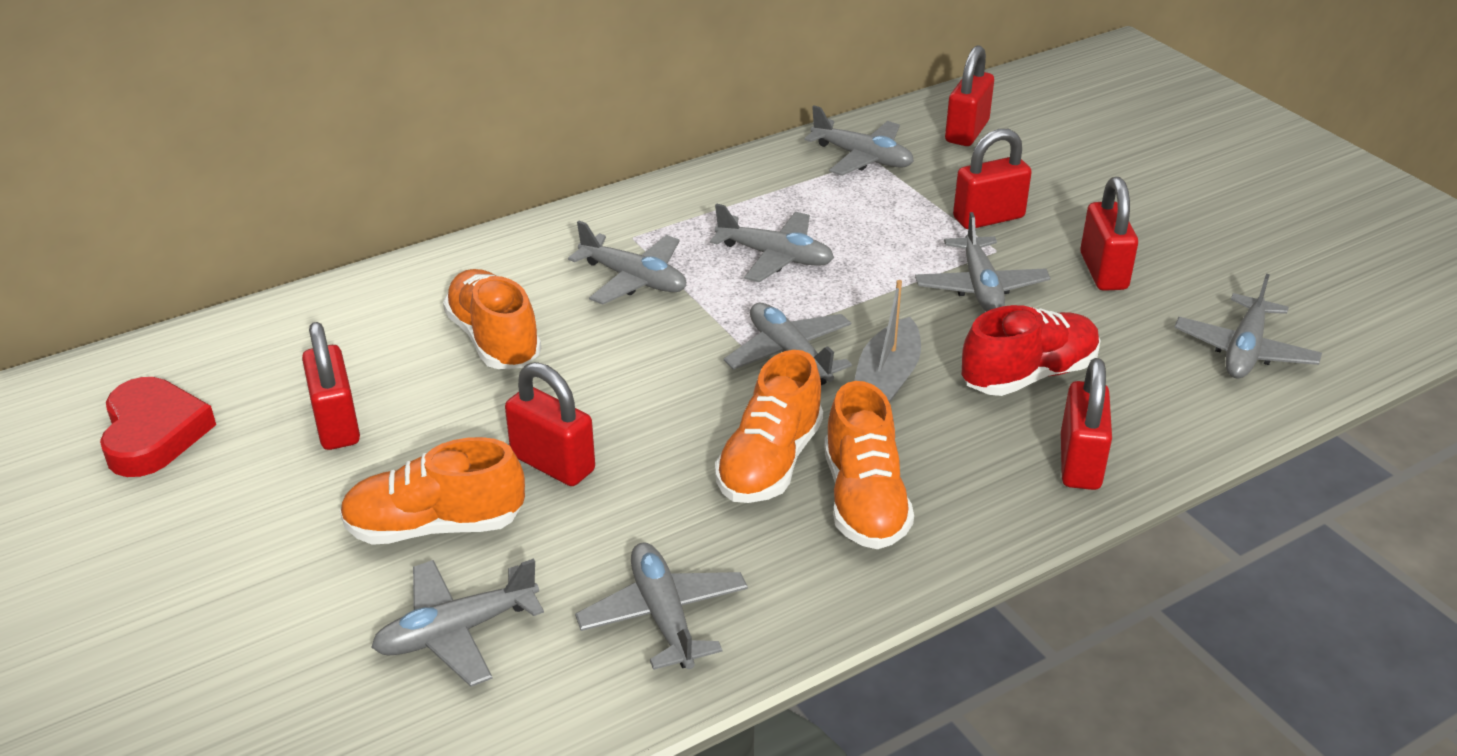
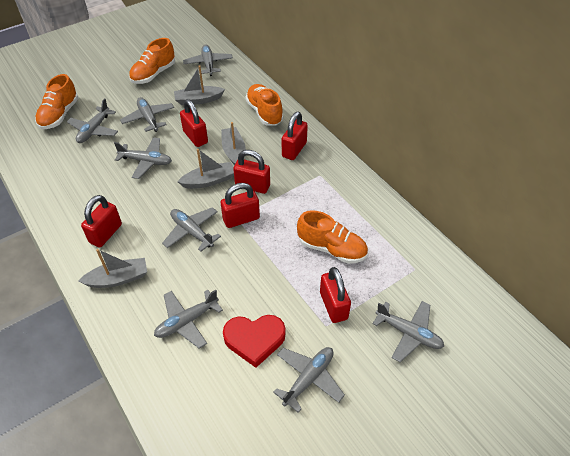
grey boat: [854,280,921,403] = 1 -> [79,249,147,288] [174,65,225,105] [177,149,234,189] [221,122,246,165] = 4
red shoe: [962,305,1100,396] = 1 -> none = 0

